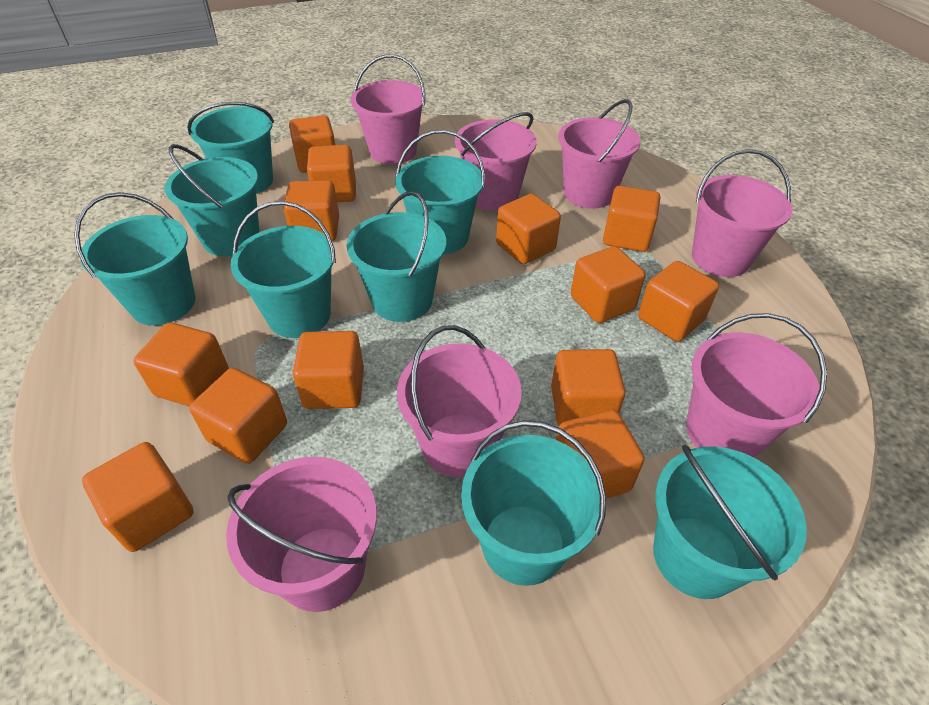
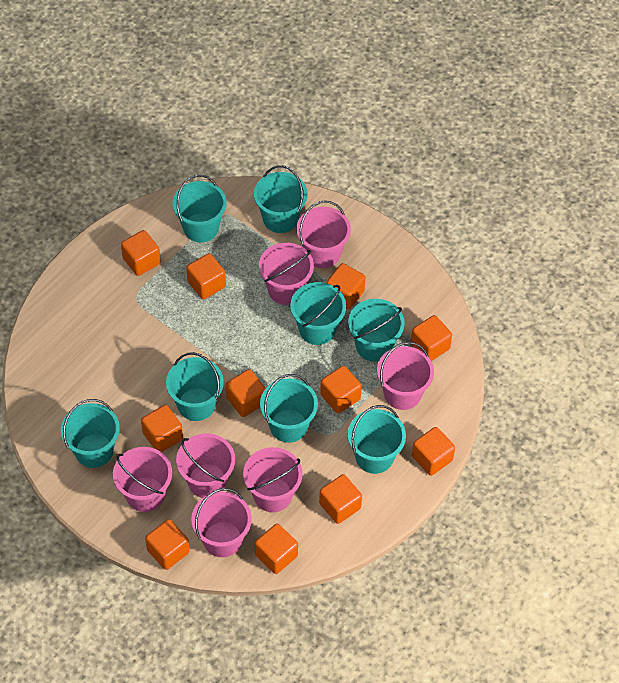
orange cube: [82,442,194,552] [134,323,229,407] [189,368,287,464] [283,180,339,241] [289,115,335,173] [293,331,364,409] [307,145,356,202] [496,194,561,264] [551,349,625,426] [556,409,644,499] [571,246,646,323] [603,186,660,252] [638,261,719,342] = 13 -> [121,230,161,276] [141,405,183,452] [145,519,190,570] [186,253,226,299] [226,369,266,417] [255,524,298,574] [319,474,362,524] [320,366,362,414] [327,263,366,309] [411,315,452,361] [412,427,455,476] = 11

